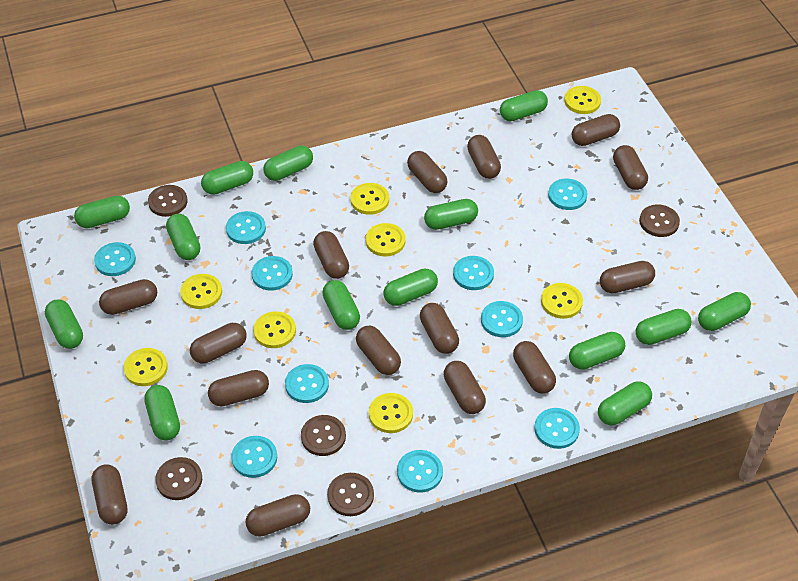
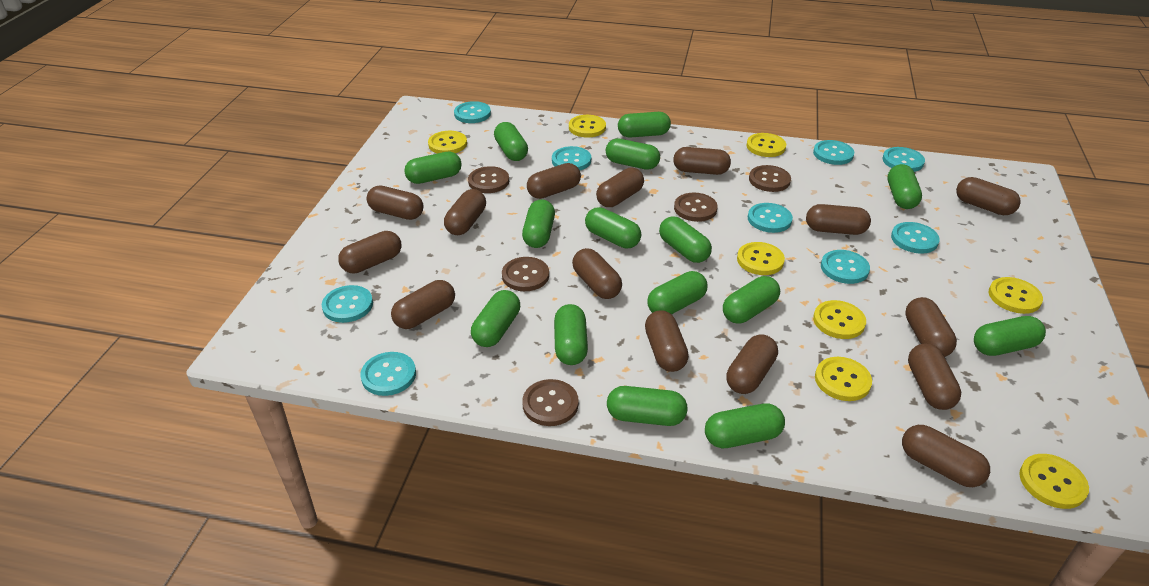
green capsule: [45,299,83,349] [74,196,130,228] [144,385,180,441] [166,214,200,260] [201,161,253,195] [263,145,313,181] [322,280,360,330] [384,269,438,306] [424,199,478,230] [500,90,548,121] [569,332,625,370] [598,381,652,425] [636,309,692,345] [698,292,751,331] = 14 -> [404,152,462,184] [471,290,520,347] [494,122,528,161] [522,199,555,248] [554,304,588,365] [585,207,641,249] [606,139,660,170] [607,386,688,426] [618,112,671,138] [647,271,707,314] [659,217,712,263] [705,403,785,448] [723,276,780,324] [887,164,922,209] [974,316,1046,356] = 15
turquoise button: [94,242,136,276] [226,211,266,244] [231,436,277,478] [252,256,293,291] [285,364,329,403] [397,450,443,493] [453,256,494,290] [481,301,523,337] [534,408,580,449] [548,179,587,210] = 10 -> [322,285,373,323] [360,352,416,396] [454,101,491,123] [552,146,591,170] [748,203,793,233] [813,140,854,165] [821,250,870,284] [883,147,925,172] [891,222,940,254] = 9

